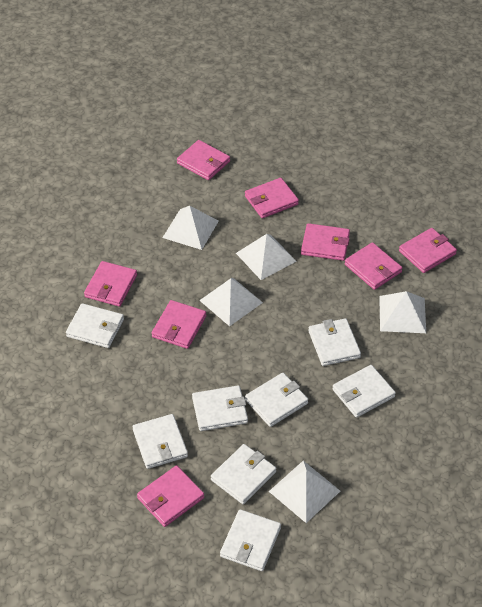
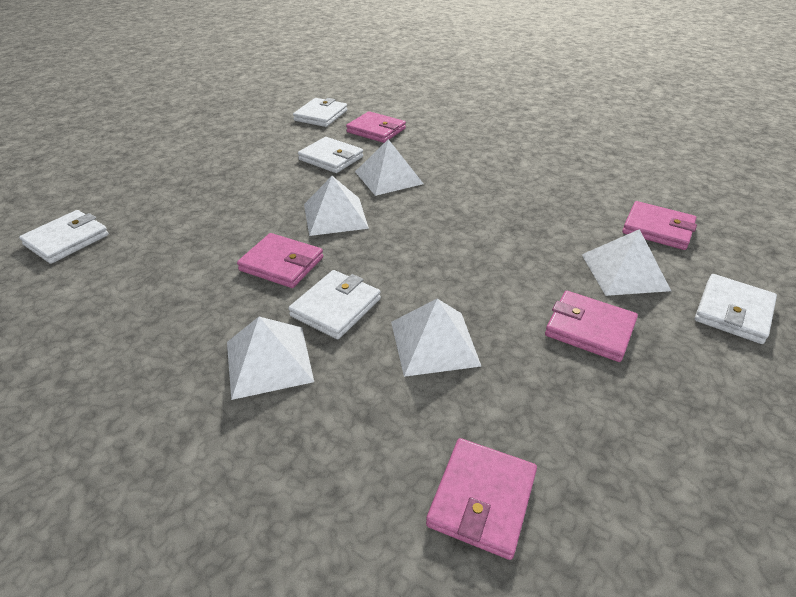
pink wallet: [84,261,137,307] [137,465,204,527] [152,300,206,349] [177,140,230,180] [245,178,299,218] [301,223,350,261] [345,242,402,290] [399,228,457,273] = 8 -> [237,233,323,288] [346,111,406,143] [426,438,537,560] [545,291,638,362] [622,201,697,250] = 5
white wallet: [66,303,124,348] [132,414,188,469] [192,386,248,431] [211,444,276,504] [220,509,281,571] [245,373,308,427] [308,318,361,366] [332,365,396,418] = 8 -> [19,210,109,264] [288,270,381,339] [293,98,347,127] [298,137,363,173] [695,274,777,344] = 5

